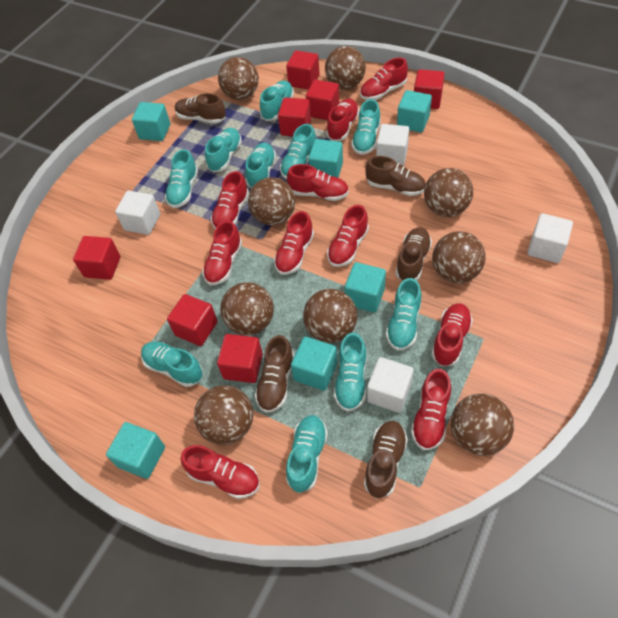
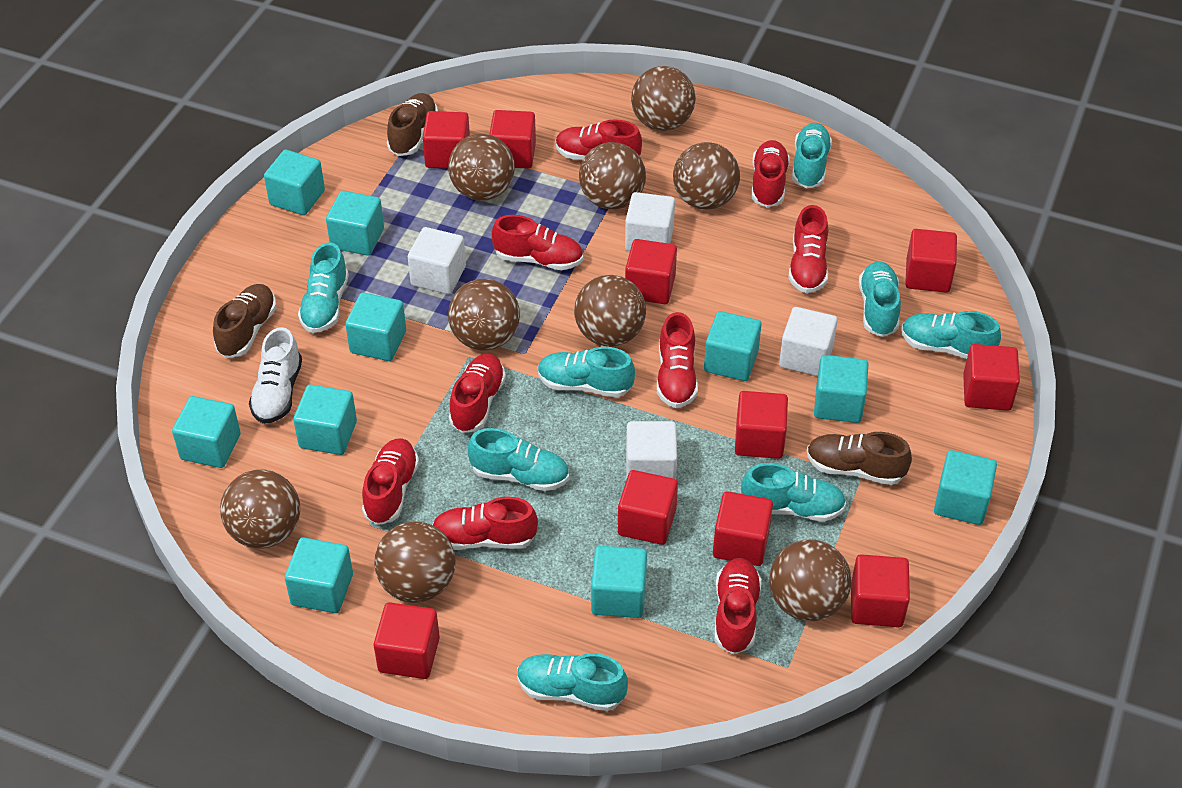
brown shoe: [175,93,226,124] [255,335,294,413] [364,421,408,498] [365,156,426,196] [396,228,432,281] = 5 -> [213,284,276,358] [387,93,438,156] [807,432,912,485] = 3
red cube: [73,236,121,280] [167,294,218,346] [217,334,263,383] [278,97,311,136] [286,50,320,90] [306,80,339,120] [414,69,445,109] = 7 -> [374,602,440,679] [423,111,470,169] [489,110,536,169] [618,470,678,545] [625,239,677,304] [713,491,773,566] [735,391,788,459] [851,554,910,627] [905,229,957,293] [963,344,1020,411] = 10
red shoe: [180,445,260,499] [202,221,242,285] [211,171,249,229] [274,211,314,275] [287,164,349,201] [326,99,359,141] [327,205,369,267] [360,58,408,100] [411,369,451,450] [432,303,473,367] = 10 -> [362,438,419,525] [432,497,538,550] [449,354,506,433] [492,215,583,270] [556,119,642,159] [657,312,698,408] [715,558,762,654] [752,140,790,207] [788,205,828,293] = 9
turquoise cube: [106,422,165,479] [132,102,170,141] [291,337,337,391] [308,139,343,178] [345,262,386,312] [397,90,432,133] = 6 -> [172,396,241,468] [264,150,325,215] [285,537,353,613] [293,384,357,455] [326,191,384,256] [345,292,406,361] [591,546,647,618] [704,311,761,381] [814,355,869,423] [934,450,997,525] = 10
turquoise shoe: [141,341,203,387] [165,149,198,208] [205,128,242,172] [245,142,276,188] [260,80,294,121] [280,124,316,179] [286,415,328,493] [334,333,367,412] [351,99,381,155] [386,278,422,351] = 10 -> [298,242,349,333] [468,428,569,491] [517,653,628,711] [538,347,635,397] [741,463,846,522] [792,123,832,189] [859,261,901,337] [901,311,1001,359] = 8
white shoe: none = 0 -> [249,327,302,424] = 1

